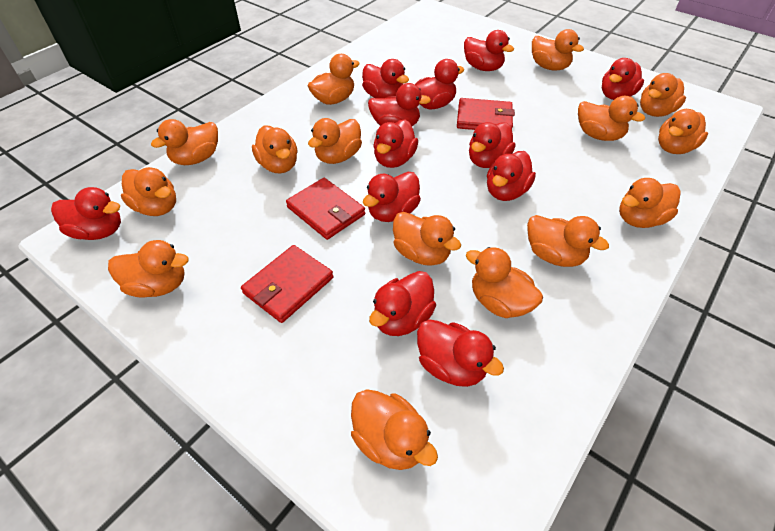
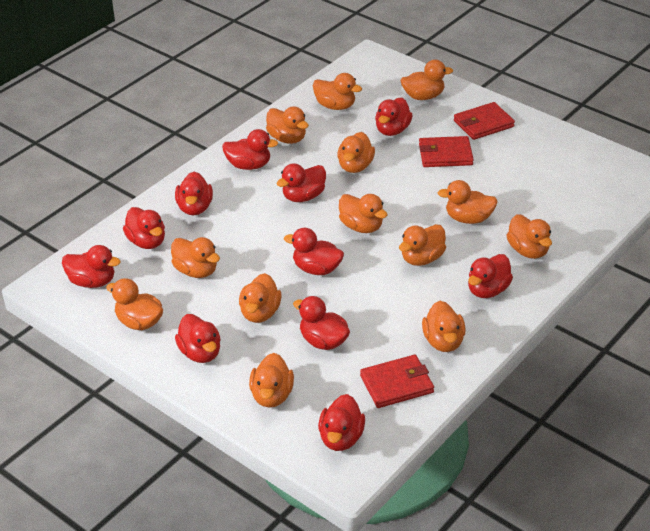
orange duck: [108,240,189,297] [121,167,176,216] [151,119,218,165] [252,125,298,173] [308,54,360,105] [308,118,362,164] [351,389,438,470] [393,212,461,266] [466,247,543,318] [527,215,609,267] [532,29,584,71] [578,96,645,141] [619,178,681,228] [640,73,686,117] [658,109,708,154] = 15 -> [106,278,163,330] [171,237,220,278] [239,273,281,323] [249,353,294,408] [266,106,309,144] [313,73,362,110] [337,132,375,173] [339,194,387,233] [399,224,446,266] [401,60,453,100] [422,301,466,352] [438,180,498,224] [506,214,552,259] = 13
red duck: [51,187,121,240] [362,59,409,98] [363,172,421,222] [368,83,431,126] [369,271,436,336] [373,120,418,168] [415,59,464,109] [417,319,504,387] [464,30,514,71] [469,122,515,168] [487,151,536,201] [602,58,644,100] = 12 -> [62,245,121,288] [123,207,165,249] [175,172,213,215] [175,314,221,363] [222,129,278,170] [276,163,326,202] [284,228,344,275] [293,296,350,350] [318,394,365,451] [375,97,413,136] [468,254,513,298] = 11

